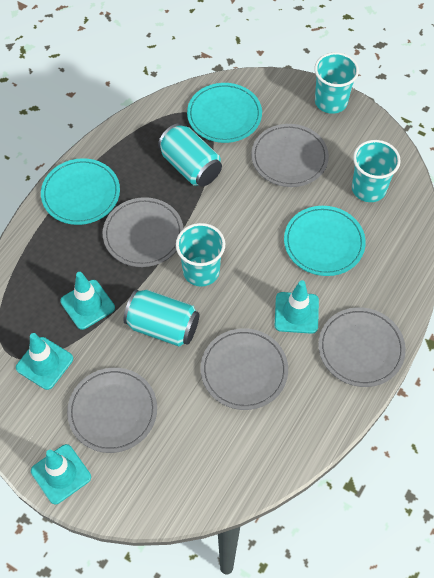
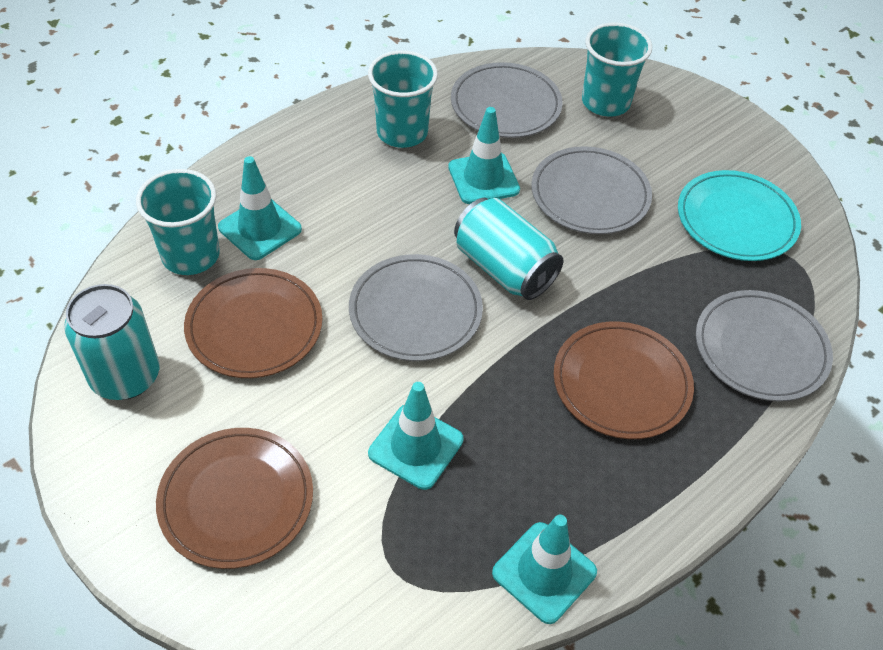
brown plate: none = 0 -> [156,428,313,569] [184,268,322,378] [554,322,694,439] = 3
grey plate: [67,368,157,453] [103,197,183,267] [201,328,288,410] [251,124,329,187] [318,307,406,387] = 5 -> [349,254,483,361] [451,62,563,138] [531,146,652,234] [696,290,833,401] = 4
turquoise plate: [41,158,120,225] [187,83,262,143] [284,206,366,276] = 3 -> [678,170,801,261] = 1

